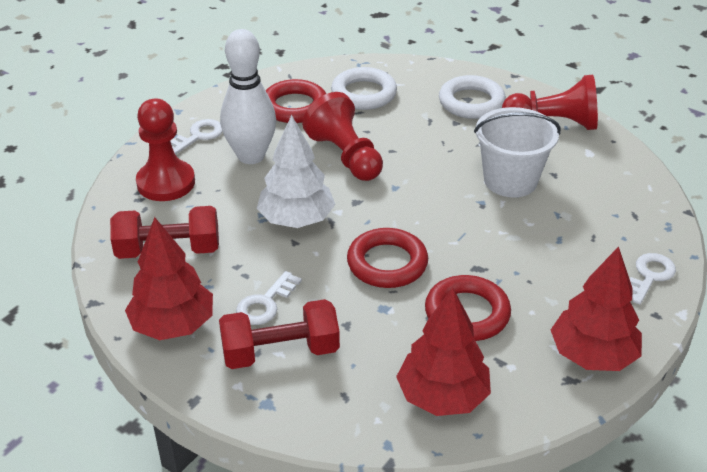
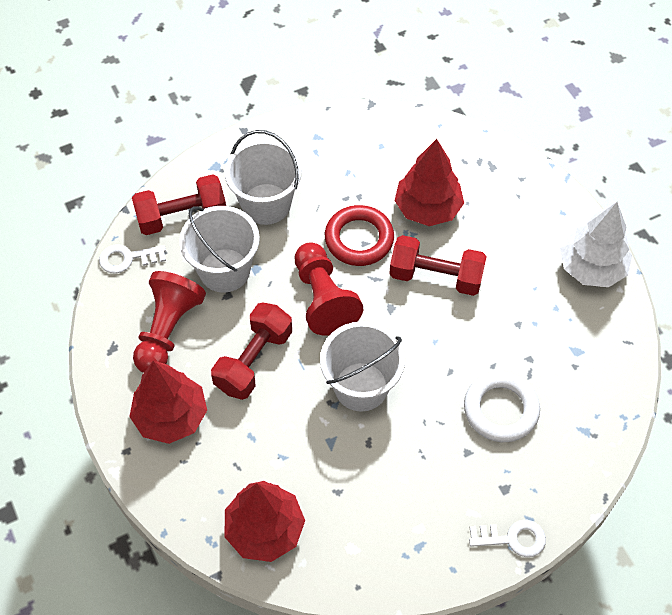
red dumbbell: [110,206,219,259] [219,299,340,369] = 2 -> [132,174,226,235] [211,302,292,400] [389,235,487,296] = 3
red pawn: [136,98,195,201] [302,92,383,181] [502,75,598,130] = 3 -> [133,271,206,373] [294,242,363,335] = 2
red ring: [266,79,326,123] [347,228,428,288] [425,275,511,341] = 3 -> [325,205,394,266] = 1
white bowling pin: [220,29,276,164] = 1 -> none = 0
white bucket: [474,107,561,197] = 1 -> [179,206,260,293] [225,130,302,225] [320,321,405,412] = 3
white key: [171,119,223,155] [236,271,302,325] [630,253,676,304] = 3 -> [99,244,166,274] [469,520,546,557] = 2
white ring: [331,67,397,110] [439,75,506,119] = 2 -> [464,372,540,442] = 1

